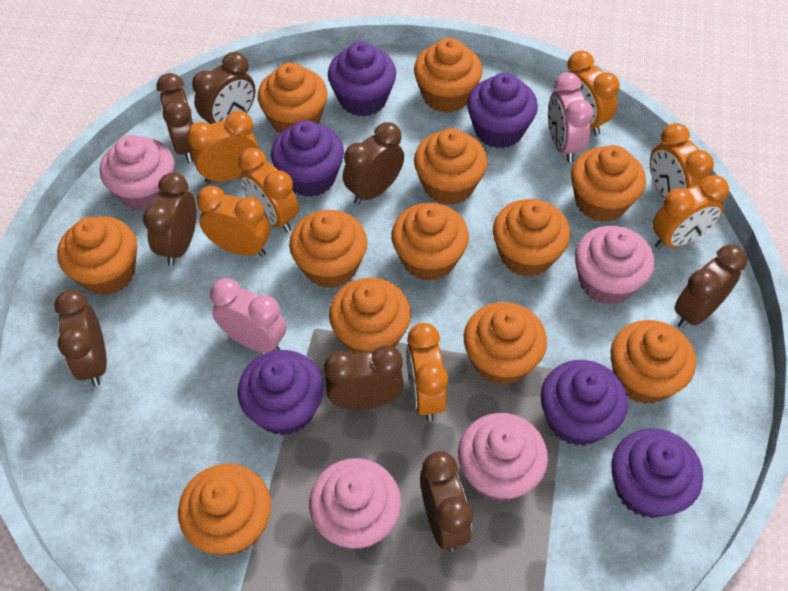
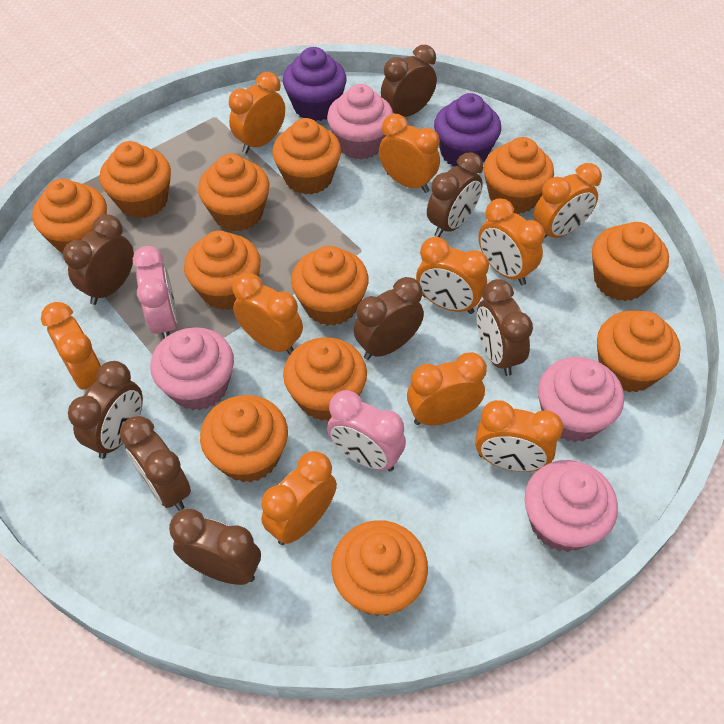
orange clock: [187,111,259,183] [197,186,270,257] [238,148,299,232] [406,323,448,421] [567,50,620,136] [650,123,714,198] [653,175,729,249] = 7 -> [41,302,102,390] [229,72,285,154] [232,273,303,354] [261,451,337,545] [379,114,440,193] [407,352,487,425] [416,237,489,314] [475,400,563,472] [478,198,545,285] [534,163,602,239] = 10
purple cupcake: [237,350,324,436] [271,120,344,197] [328,41,396,117] [467,73,538,149] [541,360,628,446] [611,428,703,518] = 6 -> [283,47,347,121] [434,93,501,167] = 2

